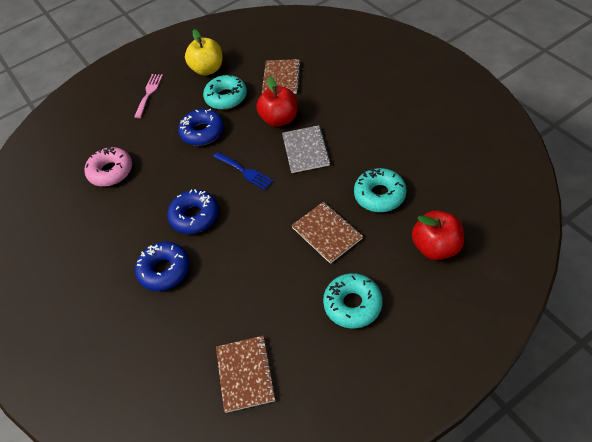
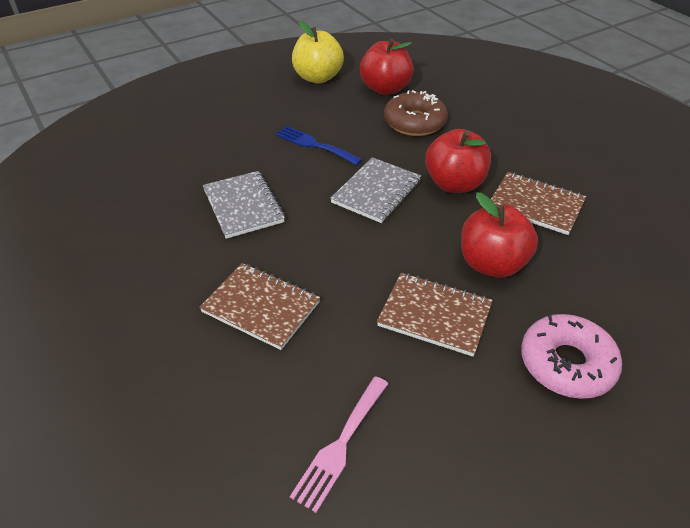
blue donut: [135,242,190,291] [167,189,219,234] [178,109,224,146] = 3 -> none = 0
brown donut: none = 0 -> [384,90,448,136] = 1
grey notebook: [282,125,331,173] = 1 -> [203,171,285,239] [330,157,421,223] = 2
red apple: [256,76,297,127] [412,210,464,260] = 2 -> [360,39,414,95] [425,129,491,193] [461,192,538,278] = 3
turquoise donut: [203,75,247,110] [323,273,383,329] [354,168,407,212] = 3 -> none = 0

